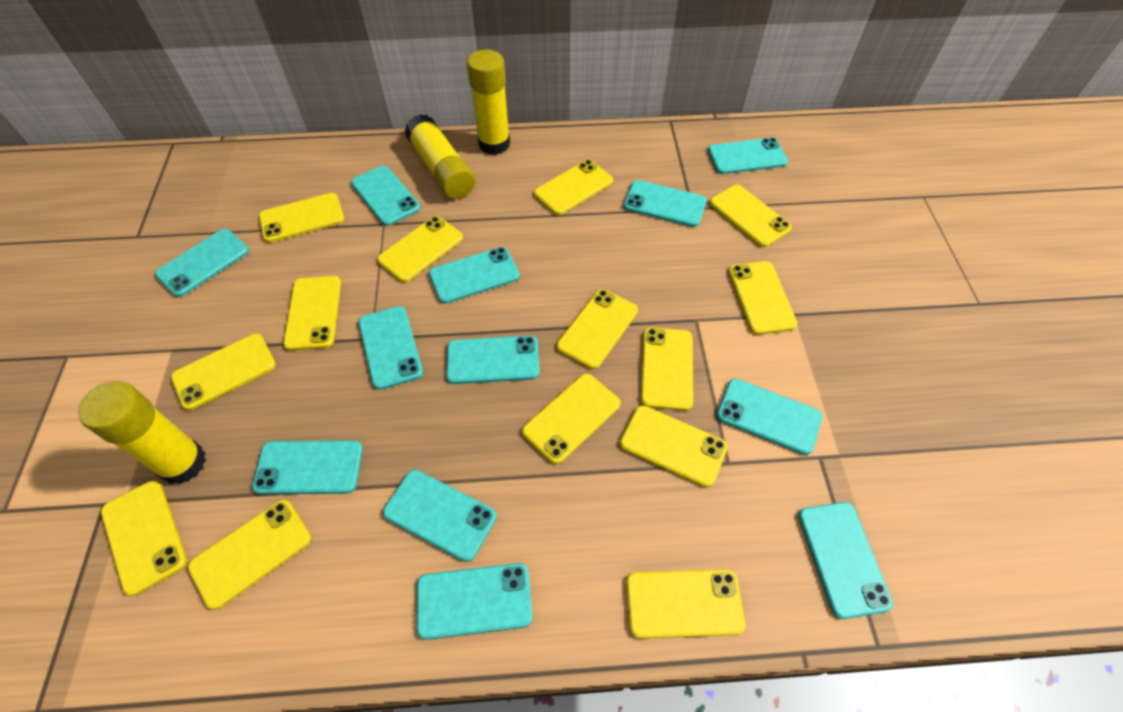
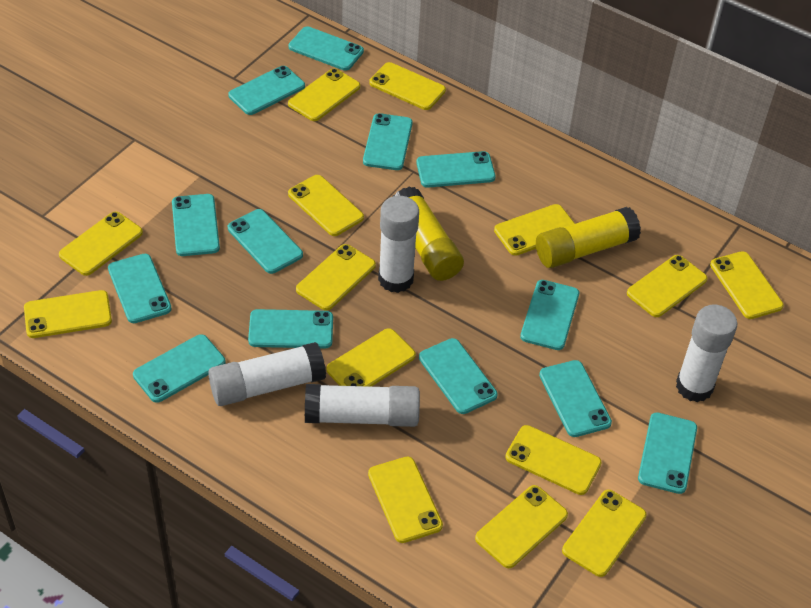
turquoise phone: [155,229,249,297] [252,440,363,494] [351,165,420,226] [358,306,423,390] [383,470,497,562] [417,563,532,640] [429,247,520,304] [446,336,539,384] [624,180,707,227] [708,138,788,174] [717,378,822,455] [798,502,893,619] = 12 -> [108,254,172,323] [133,334,226,403] [172,194,220,256] [228,66,305,115] [228,209,303,274] [248,309,333,349] [289,26,364,71] [363,113,413,170] [416,151,495,188] [419,338,498,414] [520,280,579,350] [539,360,612,437] [638,412,697,494] = 13
white glue stick: none = 0 -> [208,342,326,406] [305,384,420,427] [378,196,419,293] [676,305,737,402] = 4
yellow glue stick: [78,381,206,485] [405,114,475,199] [467,50,510,155] = 3 -> [392,187,464,281] [536,207,641,268] = 2

